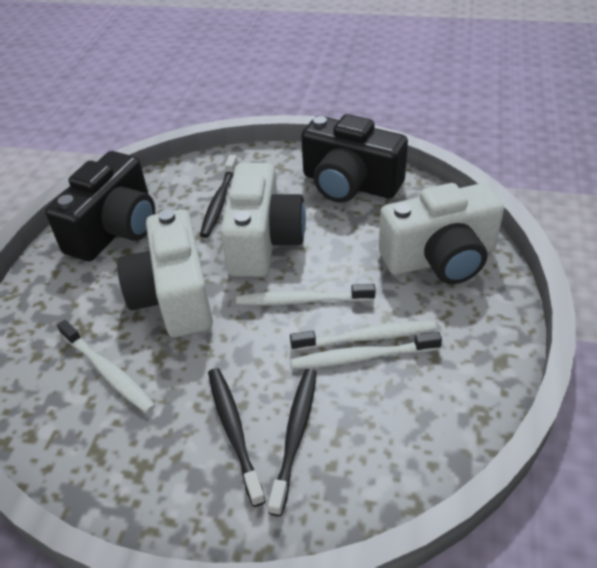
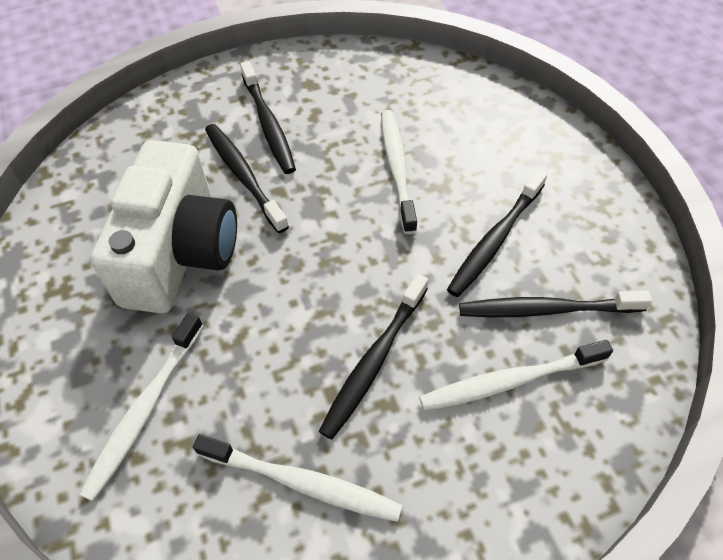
black camera: [45,151,155,261] [301,114,408,203] = 2 -> none = 0
black toothbrush: [200,155,238,238] [208,368,266,507] [268,369,316,516] = 3 -> [205,124,289,233] [240,61,296,174] [319,274,428,440] [447,170,547,297] [459,291,652,317] = 5
white camera: [117,209,213,337] [220,163,306,277] [379,183,504,284] = 3 -> [90,140,237,314] = 1

